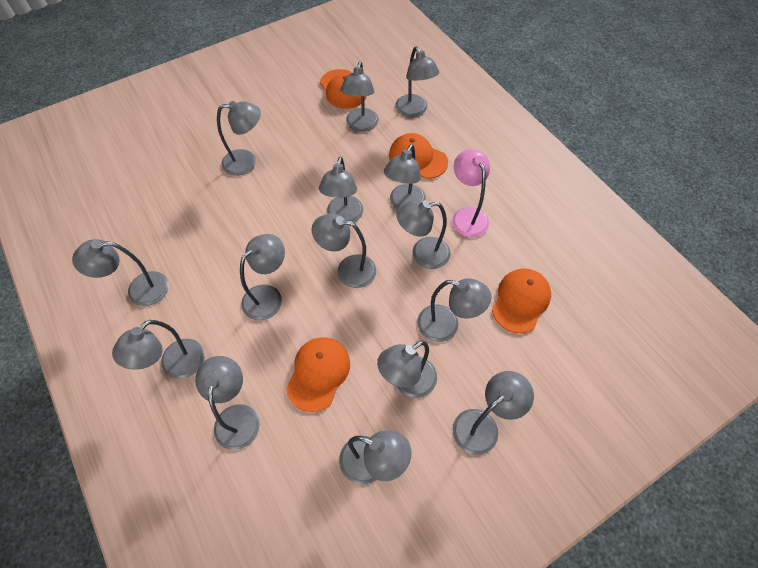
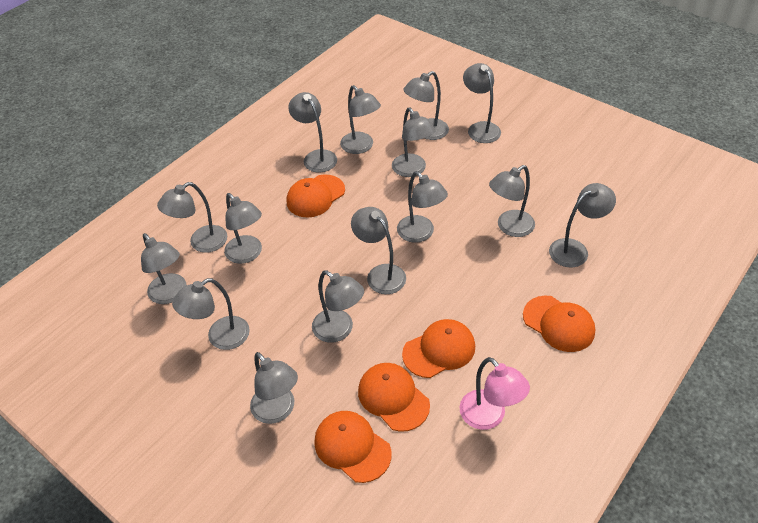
orange cap: [286,337,350,412] [320,69,367,109] [389,133,448,179] [492,268,551,333] = 4 -> [287,174,345,217] [314,411,392,483] [358,363,430,432] [402,319,475,378] [523,295,595,352] = 5

